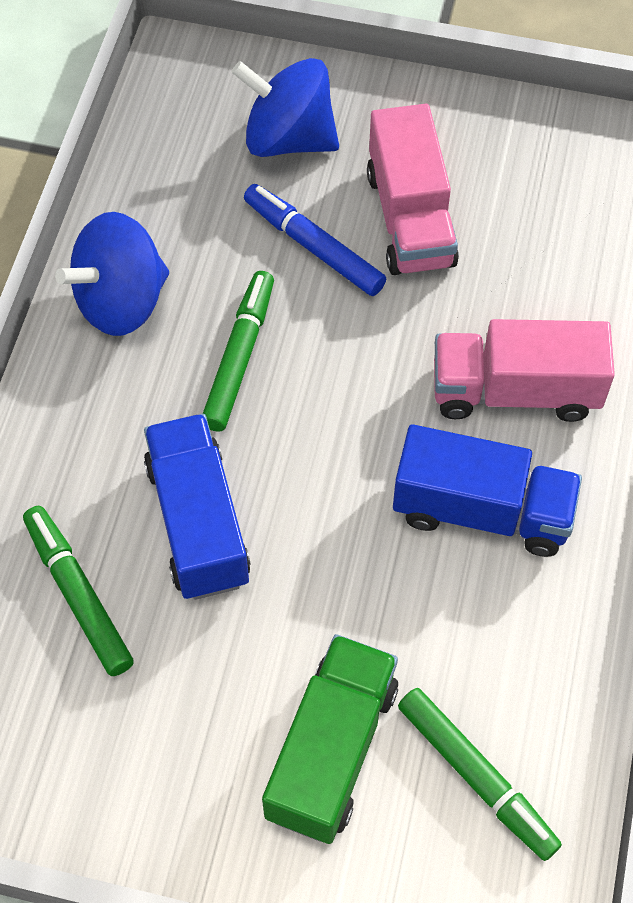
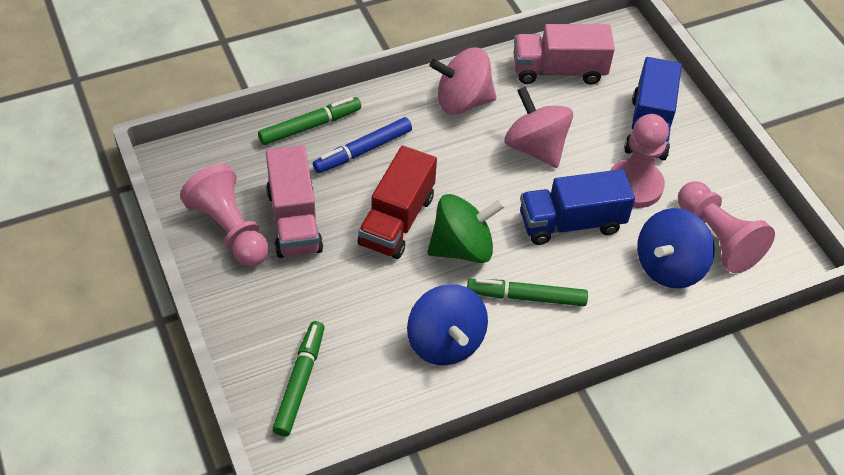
green spinning top: none = 0 -> [427,194,505,263] = 1
green truck: [262,634,398,844] = 1 -> none = 0
pink pawn: none = 0 -> [180,164,269,266] [610,114,669,208] [678,182,775,273] = 3
pink spinning top: none = 0 -> [430,48,497,114] [504,86,573,168] = 2
red truck: none = 0 -> [358,145,437,259] = 1

